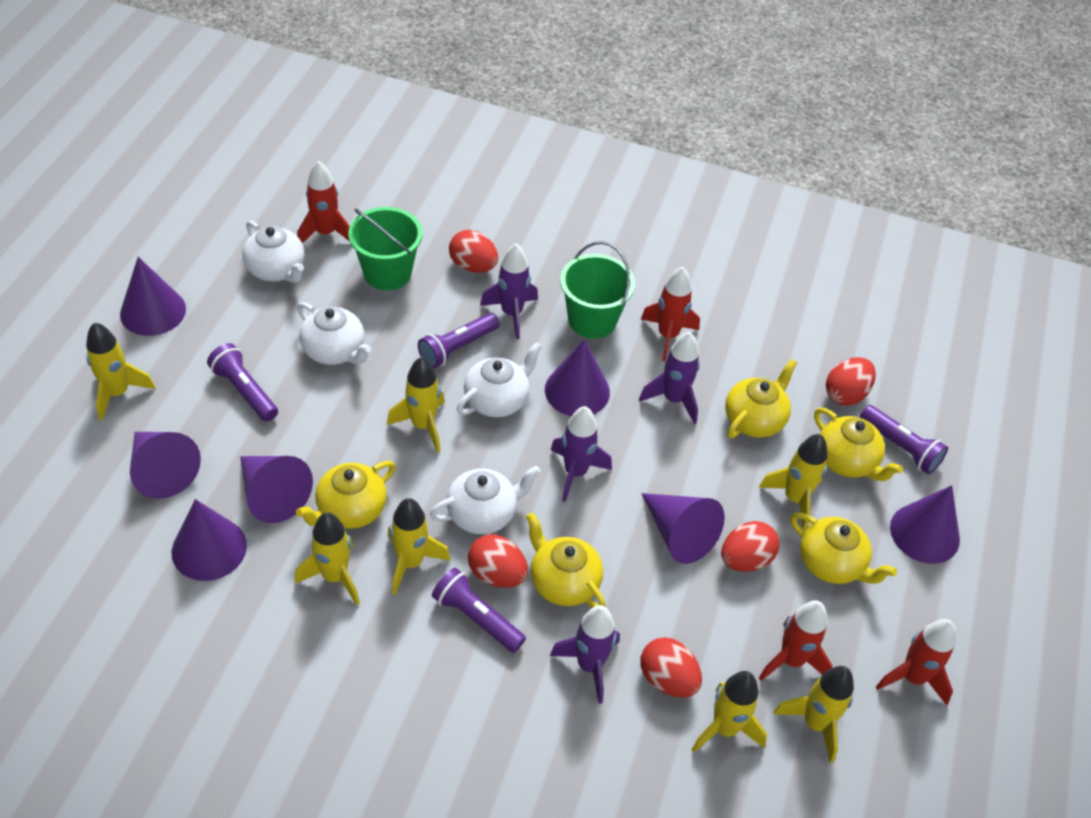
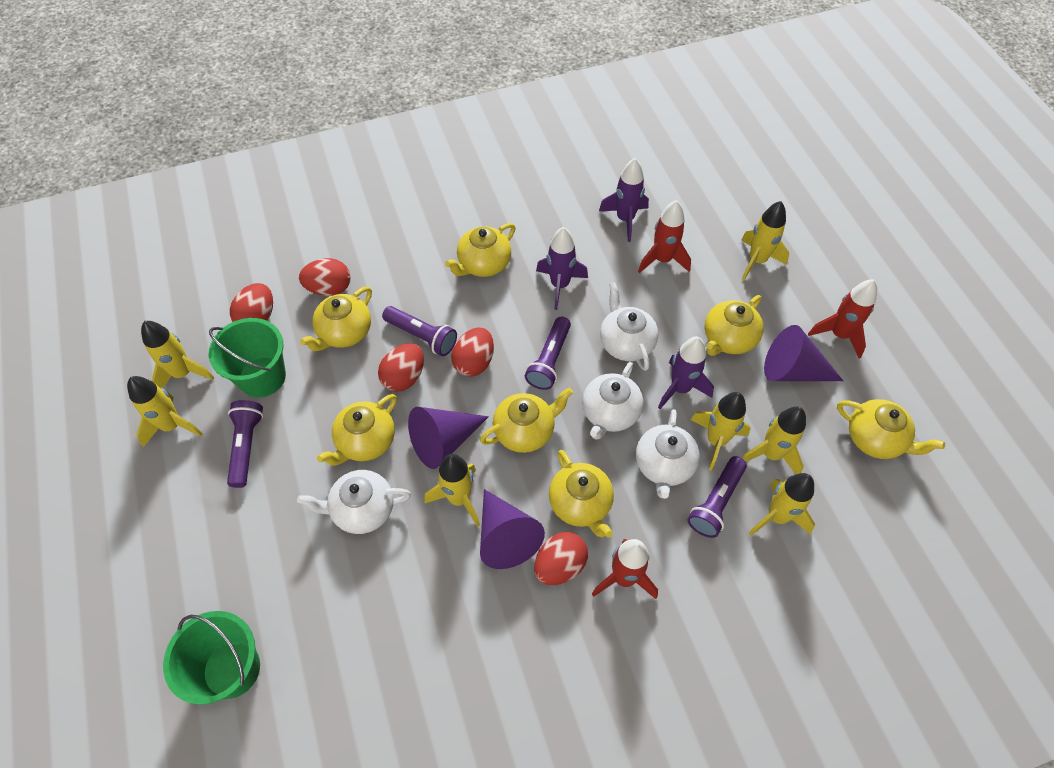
purple cone: [120,257,186,336] [130,432,201,499] [172,499,247,581] [240,456,313,523] [545,339,610,416] [641,493,725,564] [890,485,960,564] = 7 -> [408,407,489,469] [480,489,545,569] [764,325,843,381] = 3
purple rocket: [480,243,538,339] [550,605,620,704] [551,406,612,502] [639,331,700,424] = 4 -> [536,227,588,310] [599,158,649,242] [658,336,714,409] = 3
red rocket: [297,161,350,243] [641,267,700,361] [759,600,833,681] [876,619,956,705] = 4 -> [592,539,658,599] [638,200,691,273] [808,279,877,359] = 3
yellow teapot: [296,461,396,529] [526,512,606,608] [725,359,797,438] [791,513,897,584] [814,408,903,481] = 5 -> [300,287,372,351] [317,394,397,465] [445,223,516,277] [480,388,573,453] [549,450,614,538] [704,295,764,356] [837,399,945,459] = 7

